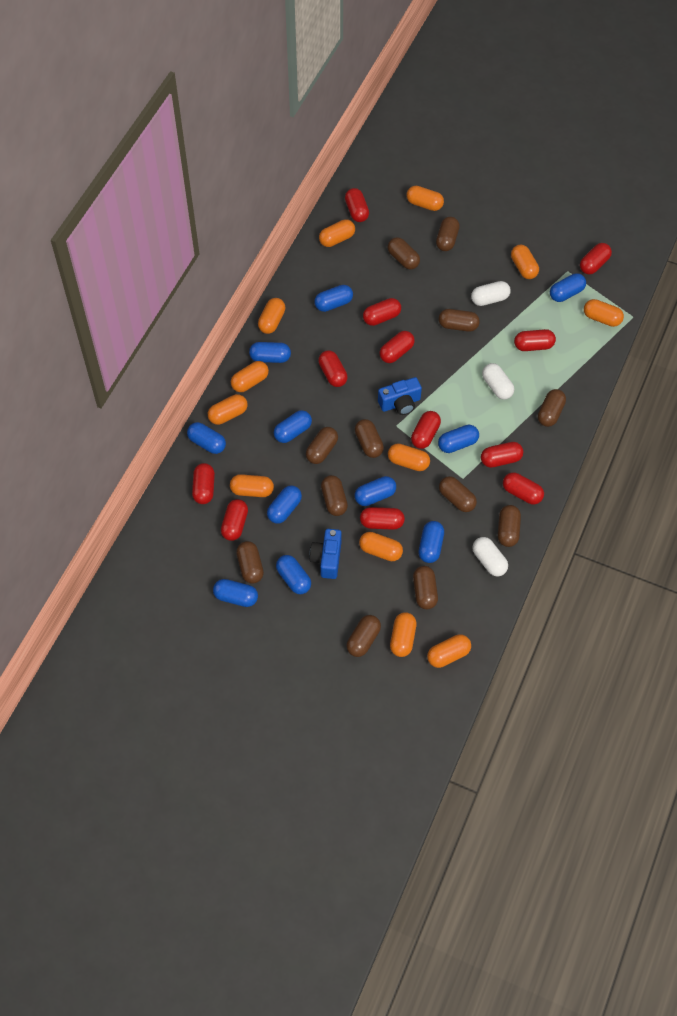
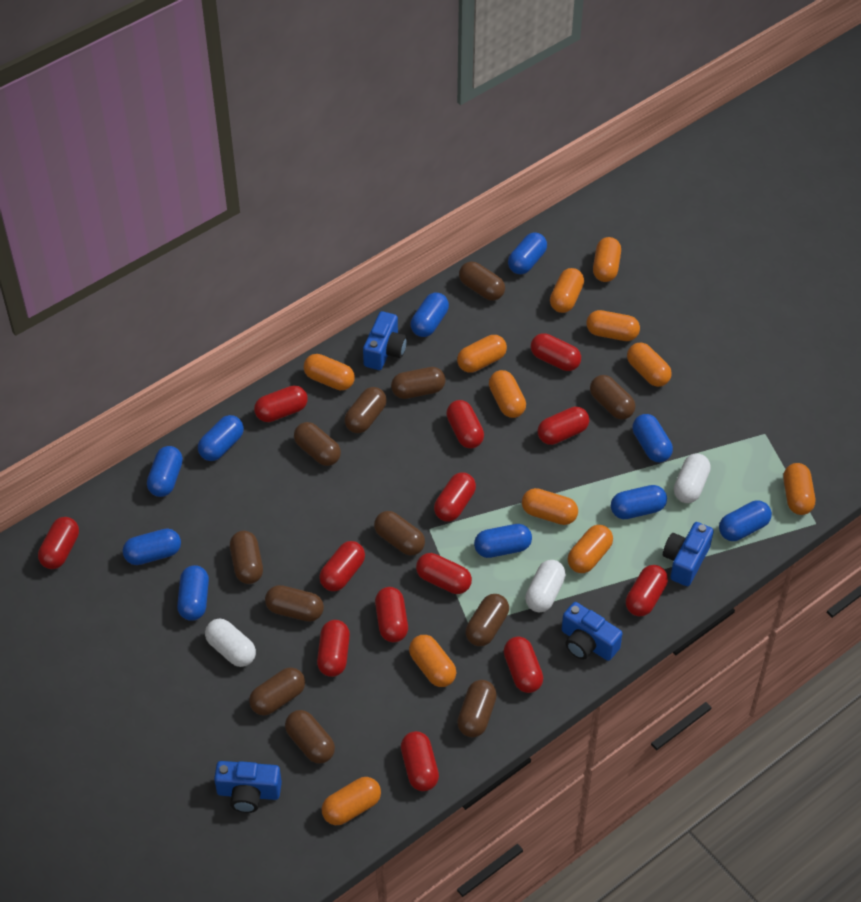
blue camera: [309,529,342,579] [378,377,422,415] = 2 -> [214,761,282,813] [363,311,407,370] [562,602,623,661] [663,522,714,586] = 4
blue capsule: [187,422,226,454] [213,579,258,607] [249,342,291,363] [267,486,302,523] [274,410,312,443] [276,555,311,594] [314,285,353,312] [355,476,396,506] [419,521,444,563] [438,425,479,453] [550,273,586,302] = 11 -> [122,528,181,565] [147,446,183,497] [177,565,209,621] [198,415,244,461] [411,293,449,337] [474,524,532,558] [508,232,547,274] [611,485,667,519] [632,414,673,462] [719,500,772,541] = 10
red capsule: [192,463,215,504] [221,499,248,541] [318,350,348,387] [345,188,369,222] [360,507,405,530] [363,298,401,326] [380,331,415,363] [411,411,441,449] [481,442,523,468] [503,472,544,505] [514,329,556,351] [580,243,612,274] = 12 -> [38,517,79,569] [254,385,308,422] [317,620,350,677] [319,541,365,591] [375,587,408,642] [401,731,439,791] [416,553,472,594] [434,473,476,522] [446,400,484,448] [504,637,543,693] [531,333,581,371] [537,407,589,445] [626,565,668,616] = 13

